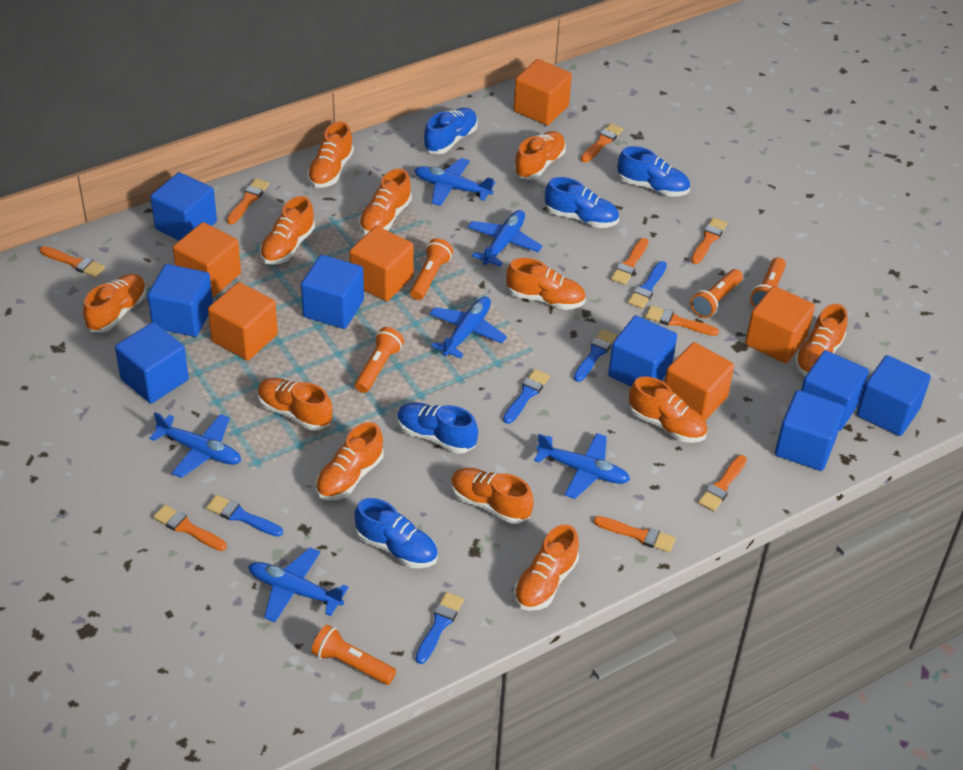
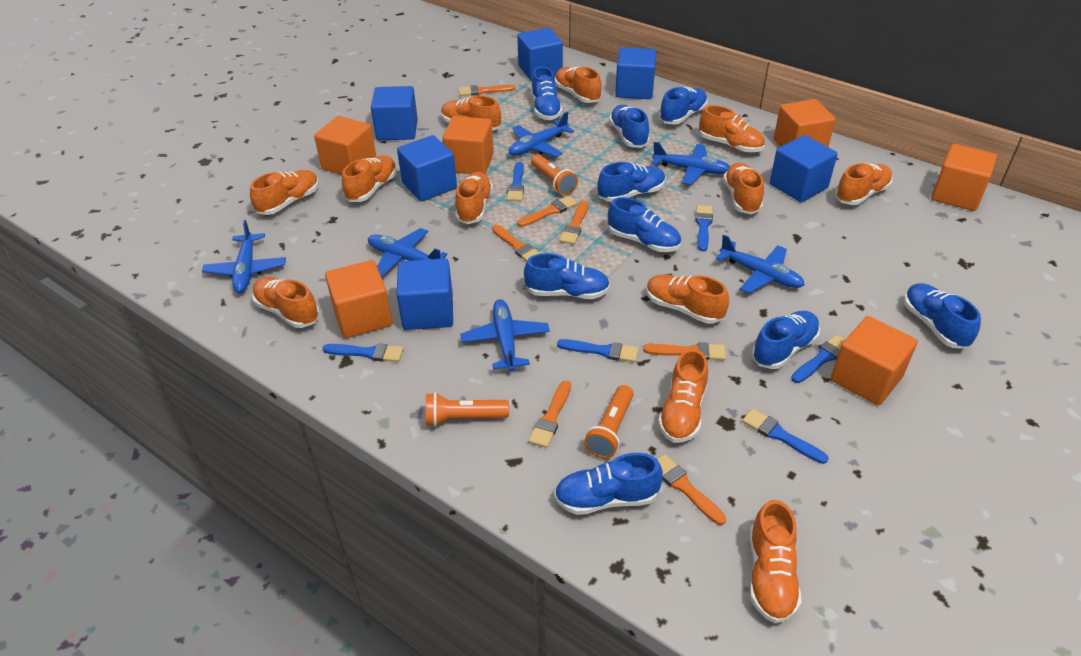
blue brush: [206,495,283,537] [416,592,464,664] [503,369,550,424] [574,329,617,382] [628,261,667,309] = 5 -> [323,343,404,362] [507,162,524,201] [557,339,639,362] [695,205,713,251] [742,408,829,464] [791,335,845,383] = 6
blue cube: [115,322,189,404] [148,264,213,337] [150,172,217,241] [301,255,364,329] [608,316,677,386] [775,390,845,471] [801,350,869,431] [857,355,931,436] = 8 -> [371,86,418,140] [396,258,453,330] [397,135,457,201] [517,28,563,81] [615,47,656,99] [770,135,837,202] = 6
blue shoe: [354,498,438,568] [397,402,478,454] [424,108,478,154] [545,177,619,228] [618,146,690,197] = 5 -> [524,253,610,299] [531,66,563,120] [554,453,663,515] [598,162,666,202] [608,197,681,252] [609,105,650,148] [659,87,708,125] [752,311,820,369] [904,283,981,349] = 9
orange brush: [40,246,105,277] [153,505,227,551] [227,178,269,224] [581,123,623,162] [593,516,676,552] [611,238,648,285] [646,306,719,336] [691,217,727,264] [698,455,747,511] = 9 -> [459,85,515,96] [492,225,540,262] [517,195,578,227] [529,381,571,448] [559,201,588,245] [643,342,726,360] [657,454,726,525] = 7
orange flashlight: [311,625,396,685] [355,327,404,393] [410,238,453,300] [690,269,743,318] [750,257,786,307] = 5 -> [426,392,509,427] [531,154,578,195] [584,385,633,458] = 3

